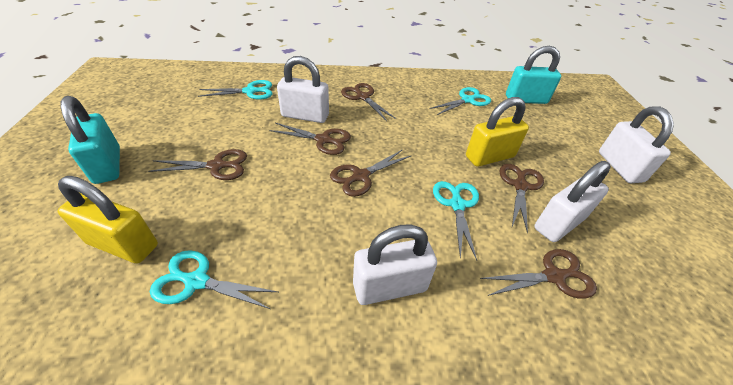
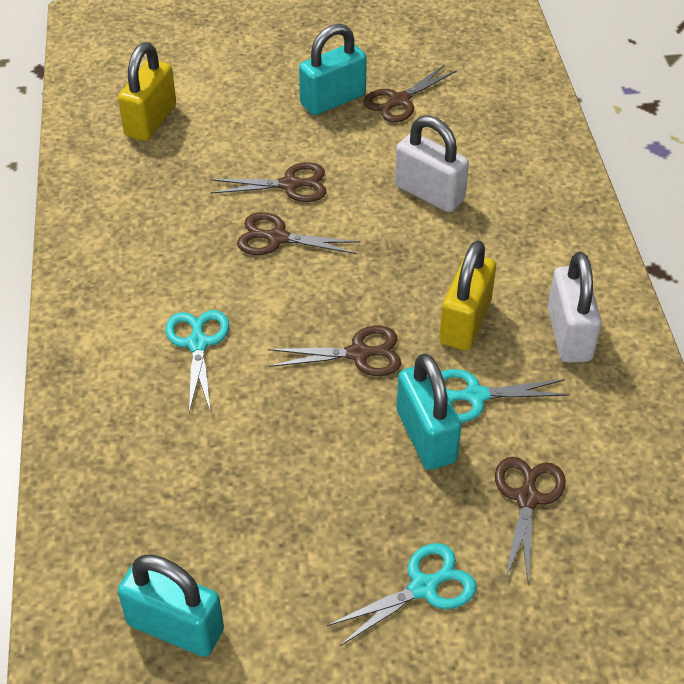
brown scissors: [148,149,247,180] [269,123,351,155] [330,149,412,197] [341,83,396,121] [480,249,597,299] [500,164,544,234] = 6 -> [210,162,326,202] [237,212,361,255] [268,326,401,376] [363,65,457,122] [495,457,566,586] = 5
turquoise padlock: [61,96,120,184] [506,46,561,104] = 2 -> [118,555,224,657] [299,24,367,115] [397,353,462,470] = 3
turquoise scissors: [150,250,278,309] [198,80,272,100] [430,87,491,115] [433,181,479,260] = 4 -> [165,310,229,413] [327,543,477,646] [441,369,570,423] = 3
white padlock: [277,56,329,123] [353,224,437,305] [534,161,611,242] [599,106,674,183] = 4 -> [395,115,469,212] [547,252,602,363] = 2

